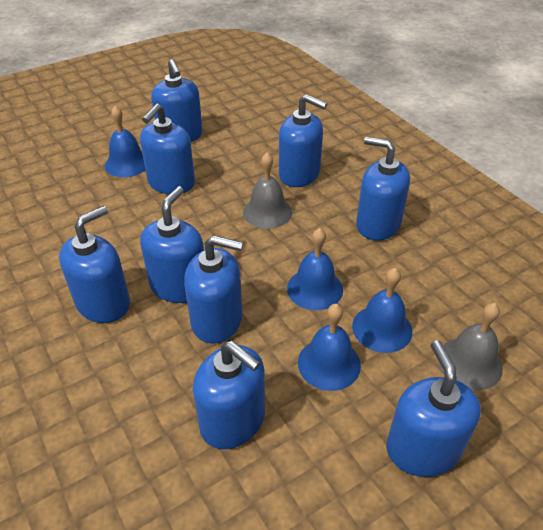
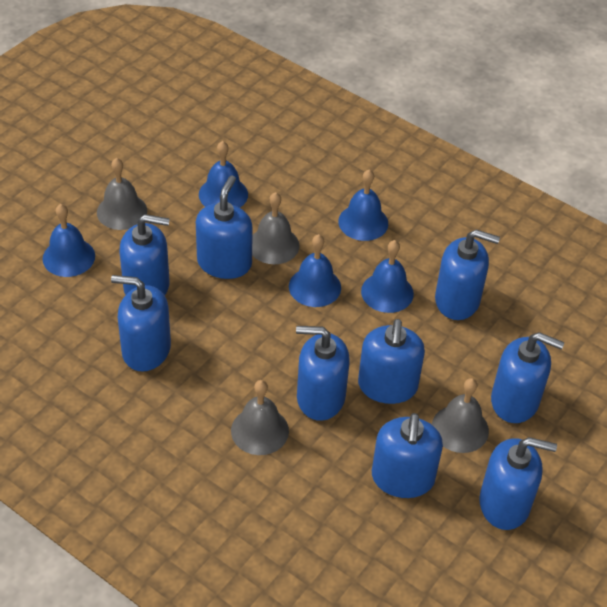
blue bell: [105,106,145,177] [287,228,343,310] [298,304,361,391] [352,268,412,353] = 4 -> [43,204,95,277] [199,141,248,208] [289,234,341,307] [338,169,388,241] [361,240,414,313] = 5
grey bell: [243,152,292,229] [439,303,503,390] = 2 -> [97,158,147,230] [231,380,289,455] [252,192,300,264] [432,378,489,453] = 4

